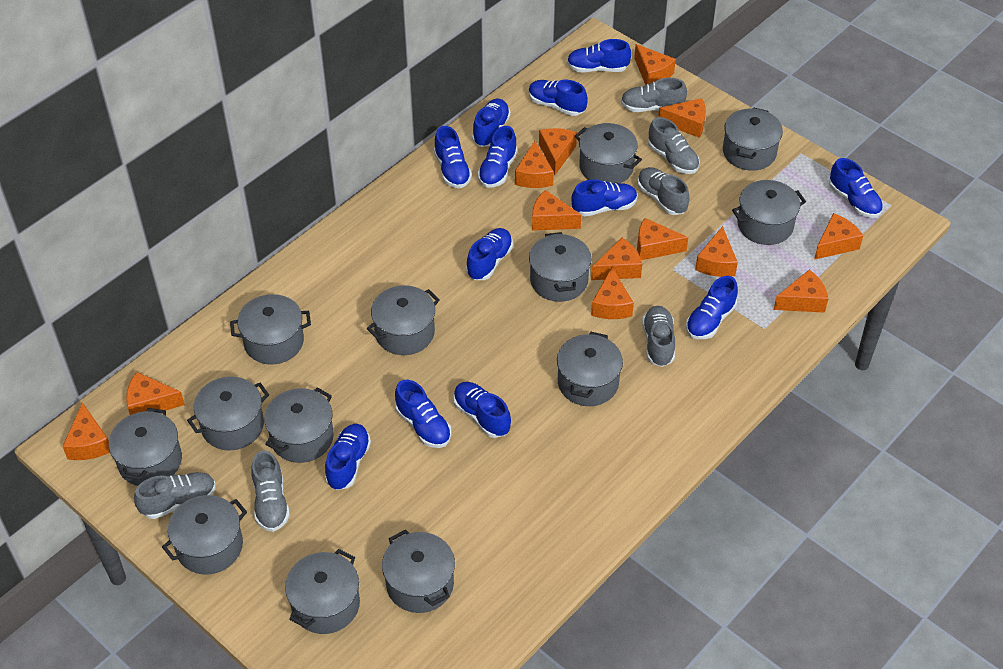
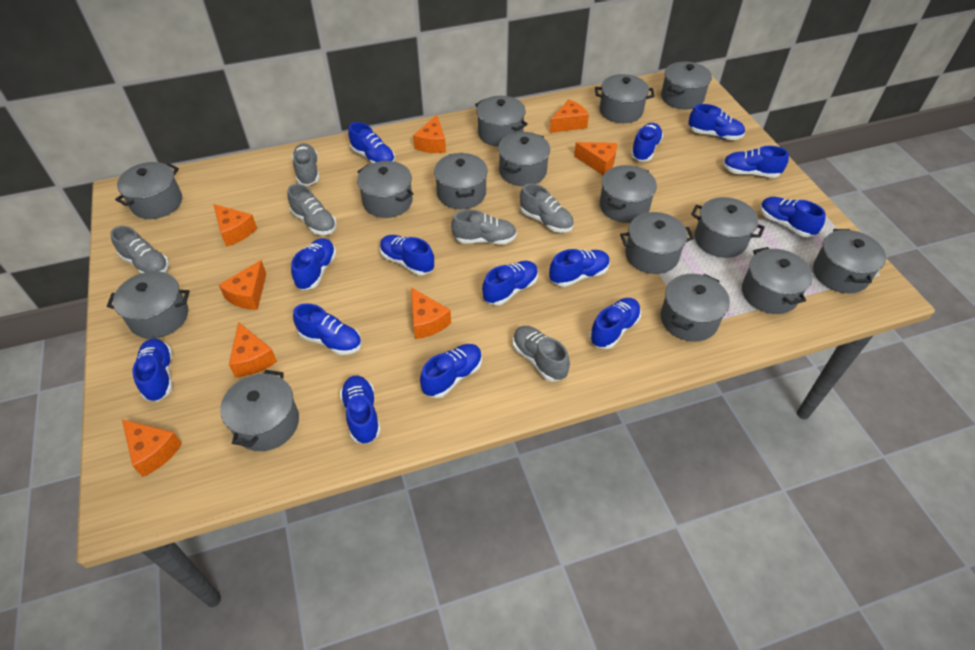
blue shoe: [325,424,371,490] [395,380,451,448] [434,126,472,188] [453,382,511,438] [466,228,513,280] [472,99,511,147] [478,126,517,188] [529,80,588,116] [567,39,631,72] [571,179,637,216] [686,276,738,339] [829,158,883,218] = 12 -> [132,339,172,401] [291,238,336,290] [293,303,362,355] [340,376,381,444] [348,122,395,163] [380,235,434,275] [420,344,482,398] [482,261,538,305] [549,249,610,287] [590,298,641,349] [631,123,663,161] [688,104,745,140] [723,146,789,178] [760,197,826,237] = 14
grey pot: [109,408,182,486] [162,495,247,574] [187,377,269,451] [230,294,311,365] [264,387,334,463] [285,549,360,634] [367,285,440,355] [382,529,455,613] [529,232,591,302] [557,332,623,406] [575,123,642,184] [723,107,783,171] [732,180,806,245] = 13 -> [107,271,190,339] [115,162,182,219] [220,370,299,451] [357,161,414,218] [434,153,488,209] [475,96,528,147] [498,132,550,186] [595,74,654,123] [600,165,657,223] [620,212,694,274] [661,61,712,110] [661,274,730,342] [691,197,765,258] [742,247,813,314] [813,229,886,294] = 15
orange cheese: [62,402,110,460] [126,372,185,415] [515,141,554,188] [532,190,581,231] [539,128,577,175] [591,238,642,280] [591,267,634,319] [634,44,676,85] [637,218,688,260] [658,98,706,138] [695,226,738,277] [774,270,828,313] [814,213,863,260] = 13 -> [122,420,182,477] [213,204,257,247] [219,260,266,310] [229,322,277,377] [411,287,451,339] [413,115,446,153] [550,99,589,133] [574,142,617,175] = 8

